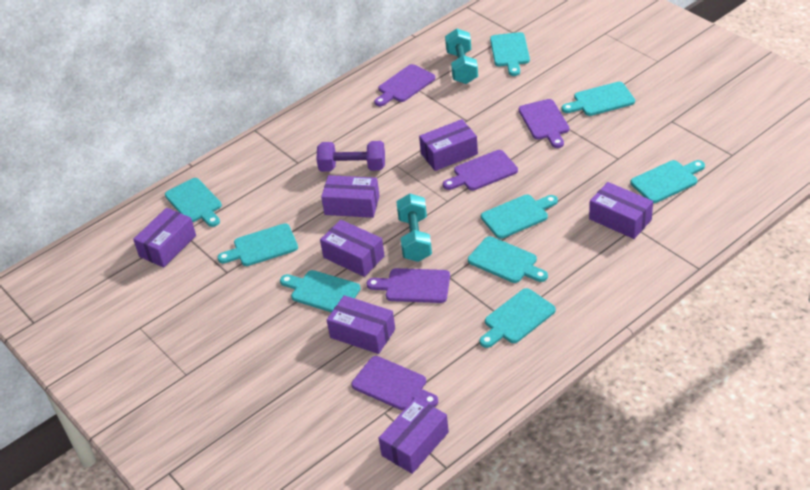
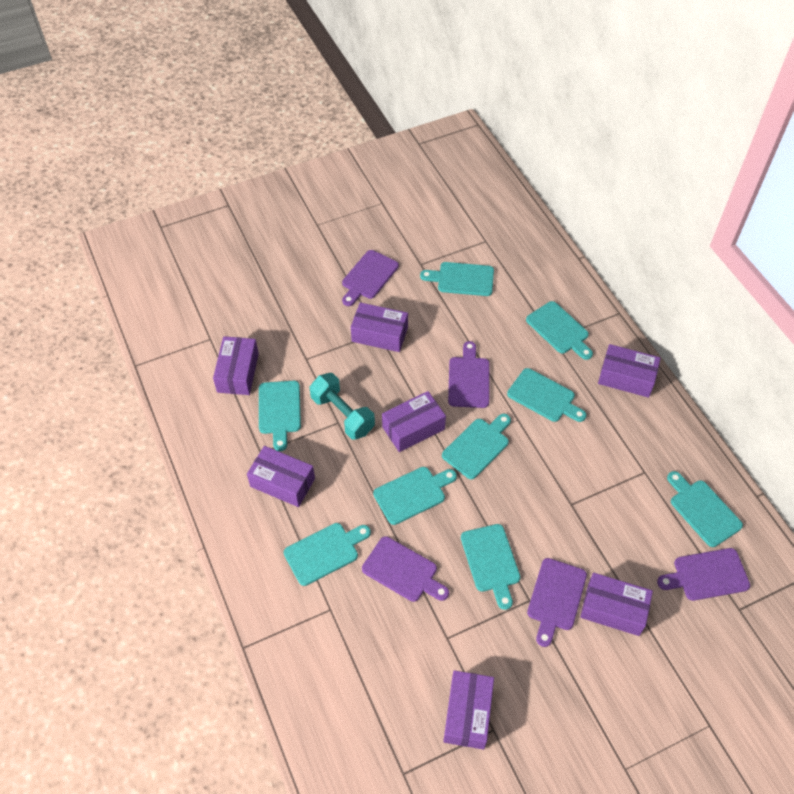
purple dumbbell: [317,141,385,172] = 1 -> none = 0
turquoise dumbbell: [396,194,432,262] [445,29,478,84] = 2 -> [310,373,375,440] = 1

